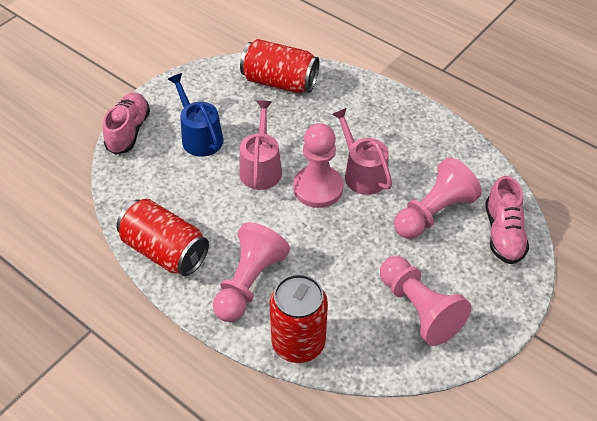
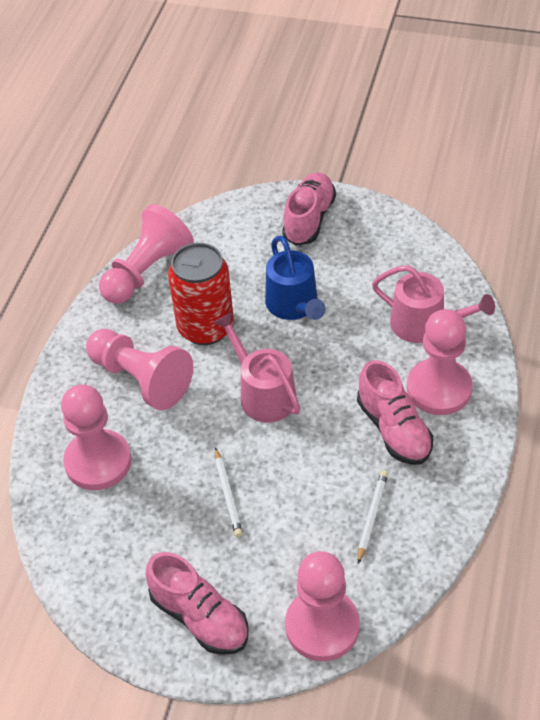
pink pawn: [213,222,290,322] [293,123,343,208] [380,256,471,346] [394,157,482,239] = 4 -> [61,385,132,490] [86,329,193,410] [99,204,194,304] [285,551,360,661] [407,309,472,415] = 5
pink shoe: [103,93,150,155] [485,176,529,264] = 2 -> [145,552,249,655] [282,172,336,246] [357,360,433,465] = 3
red can: [116,199,209,276] [240,39,320,93] [269,274,328,363] = 3 -> [168,243,234,345] = 1
white pencil: none = 0 -> [215,447,243,537] [358,471,388,564] = 2

